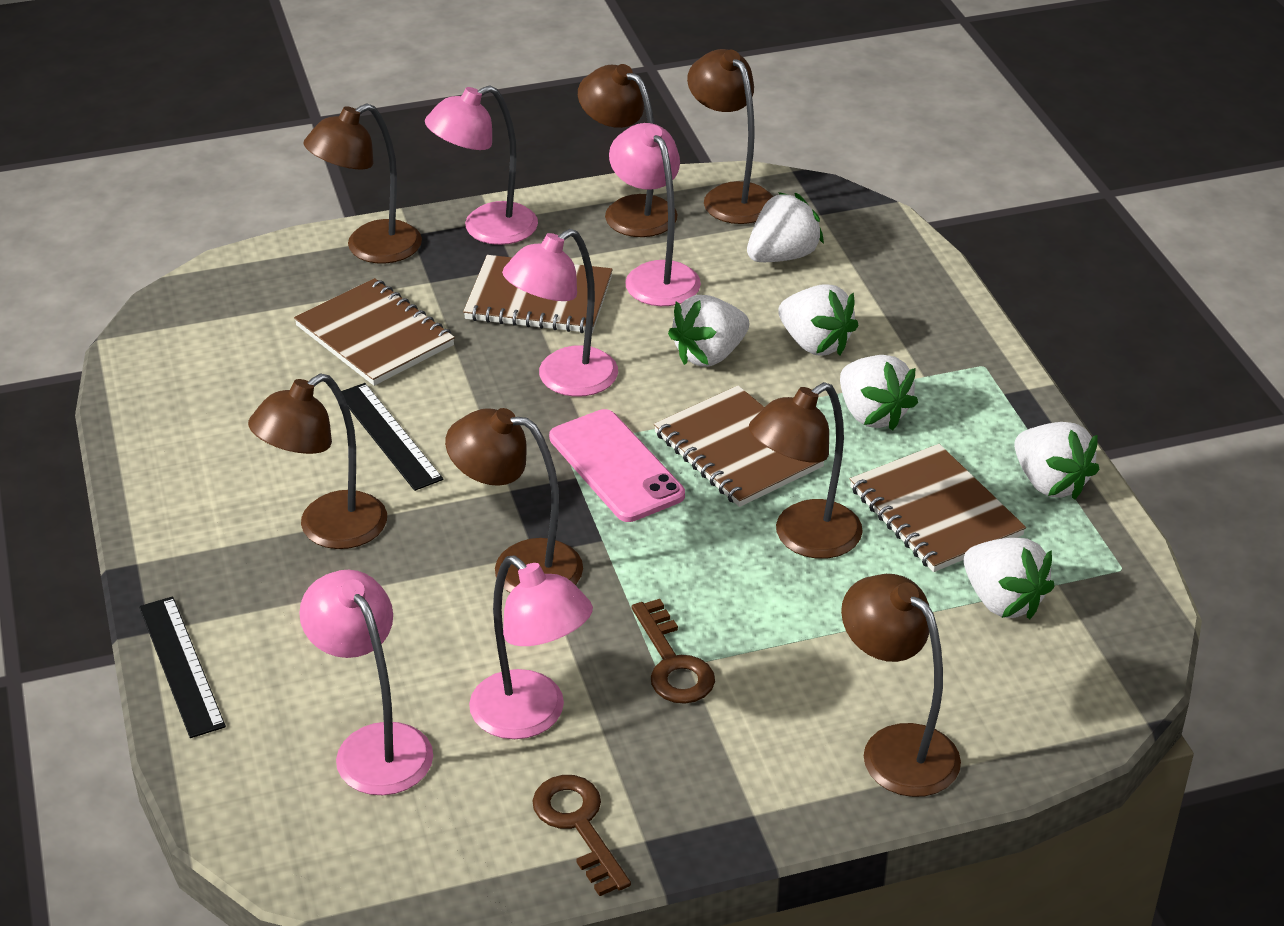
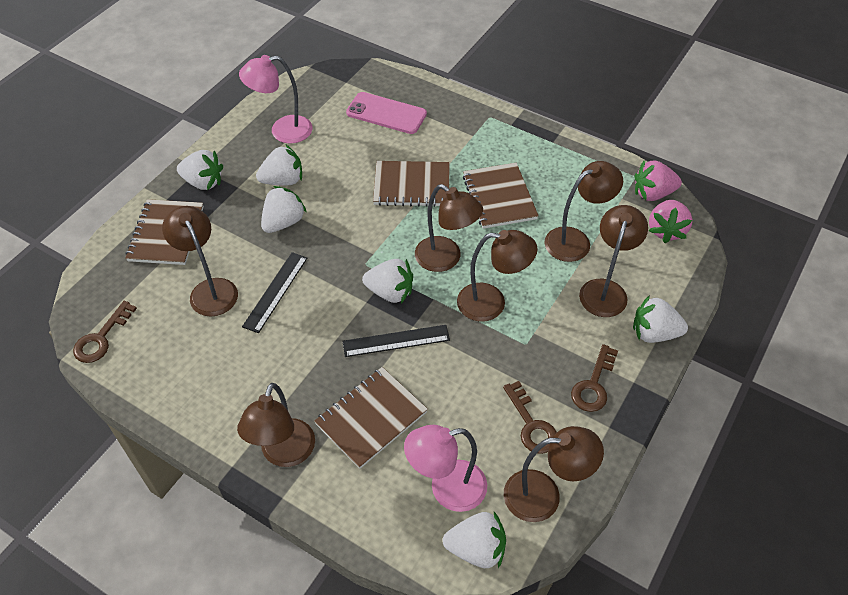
brown key: [532,775,631,896] [632,599,715,704] = 2 -> [73,301,137,363] [503,381,557,454] [571,344,618,412] = 3
pink lamp: [299,570,433,795] [425,85,538,245] [469,555,593,739] [502,229,618,397] [609,123,701,306] = 5 -> [239,55,312,144] [404,425,487,512] = 2
pink strawberry: none = 0 -> [634,161,682,201] [649,200,692,243] = 2

